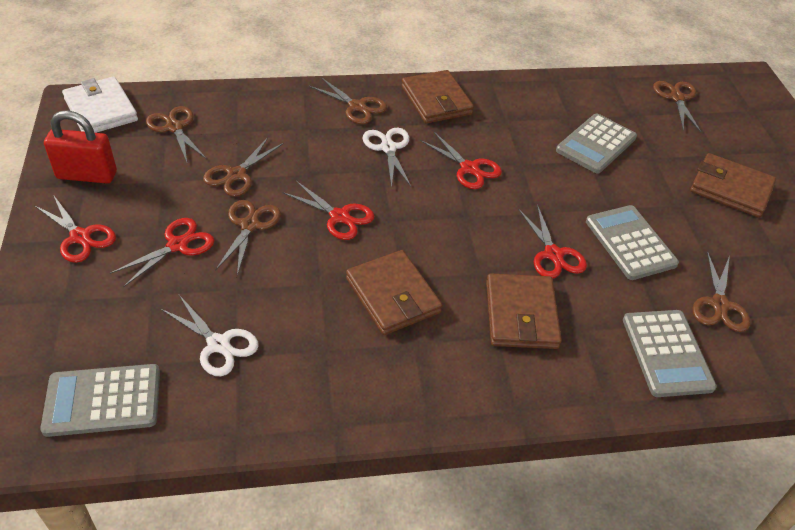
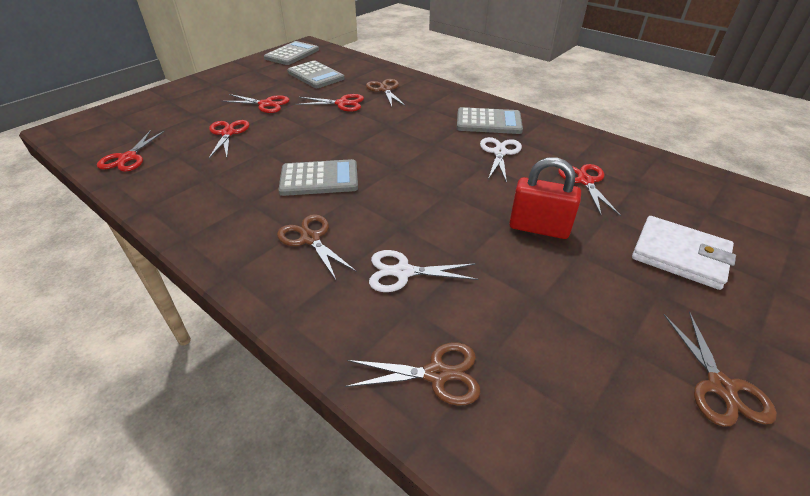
brown scissors: [146,106,207,162] [203,137,284,197] [215,200,281,275] [309,77,387,124] [653,81,701,132] [693,251,750,332] = 6 -> [277,214,357,280] [345,342,481,406] [366,79,406,106] [664,312,777,427] = 4
brown wallet: [346,250,442,335] [402,70,474,124] [486,273,562,349] [690,153,776,218] = 4 -> none = 0

